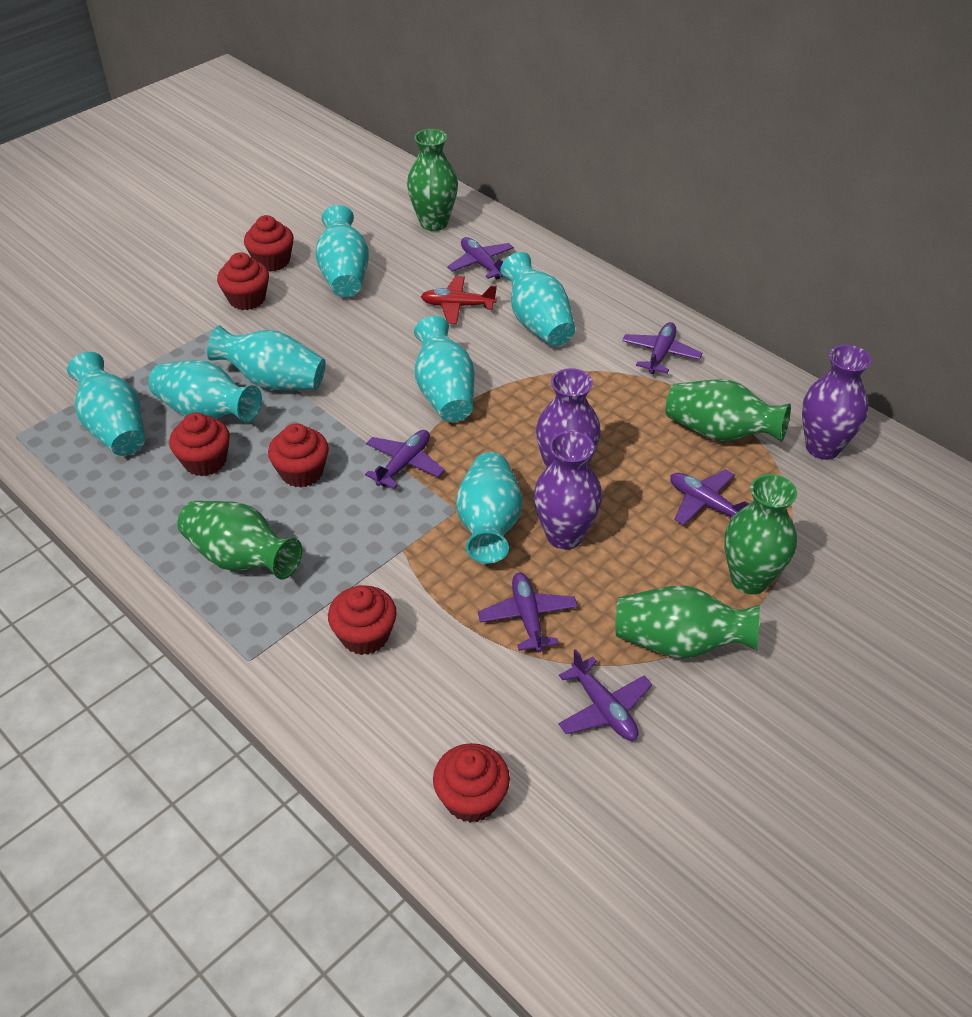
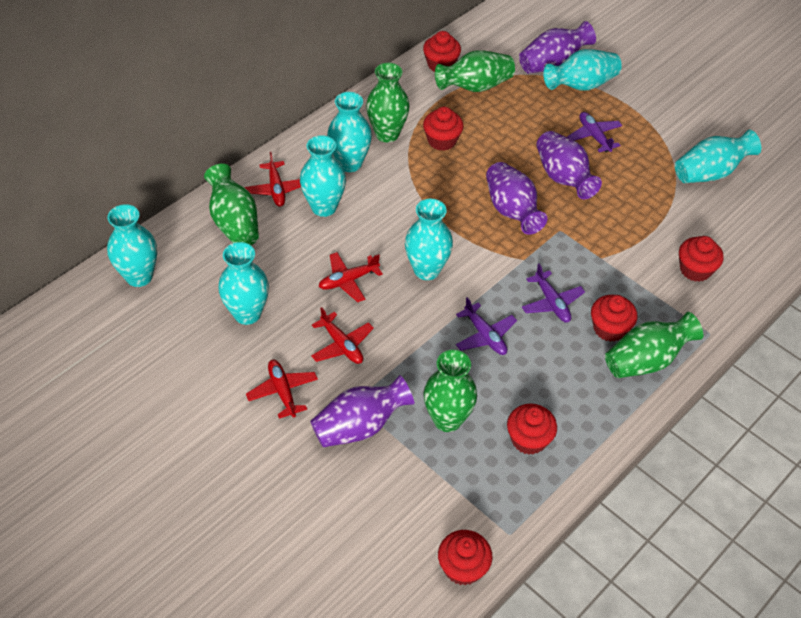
purple plane: [365,430,445,489] [447,237,514,279] [478,573,578,652] [558,649,652,741] [622,322,702,374] [670,469,750,525] = 6 -> [456,297,517,355] [522,263,585,323] [567,112,622,153] = 3
purple vase: [534,431,602,550] [536,368,601,468] [802,345,871,460] = 3 -> [310,375,414,448] [486,162,547,235] [519,21,596,74] [536,131,602,199] = 4
red plane: [421,276,497,324] = 1 -> [245,152,301,207] [246,360,318,419] [311,307,374,364] [319,252,383,302] = 4

